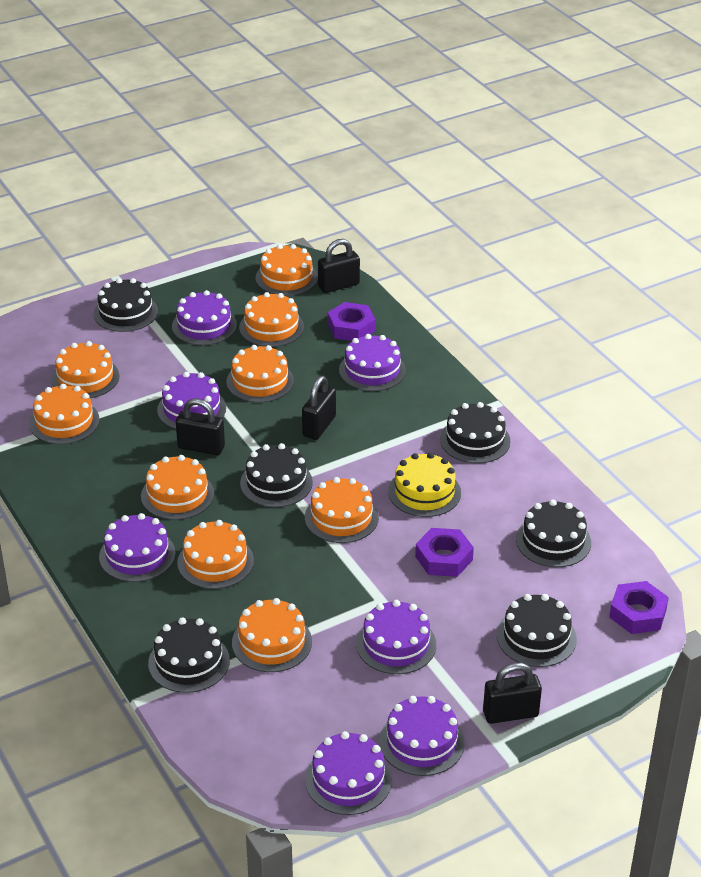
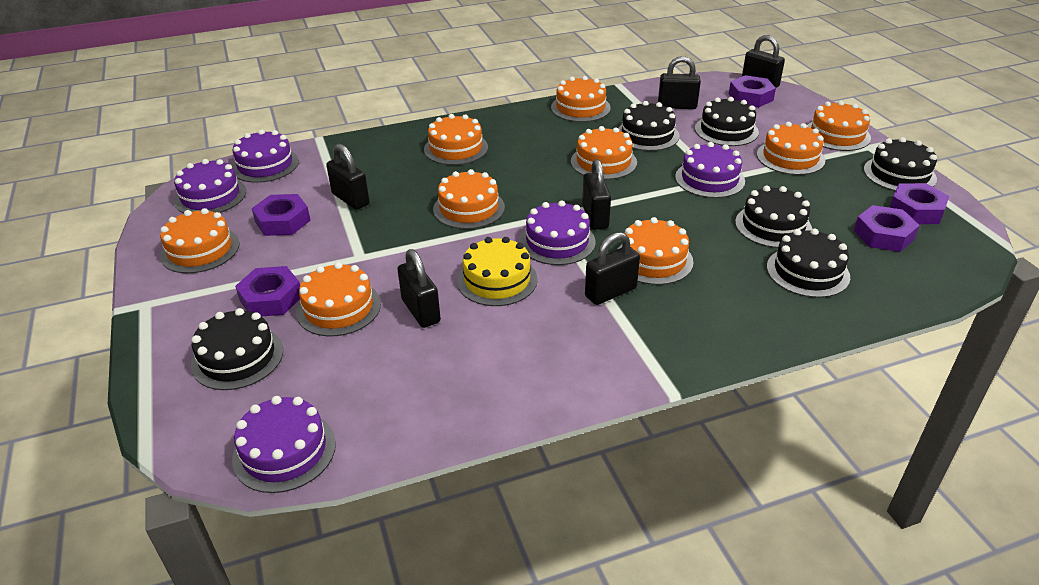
black padlock: [176,399,225,455] [302,376,336,440] [318,239,360,293] [483,663,542,724] = 4 -> [326,144,370,210] [397,249,441,328] [582,159,611,230] [585,232,640,305] [658,56,701,109] [742,35,785,88] = 6
purple cake: [99,513,176,582] [157,372,226,429] [172,290,237,345] [305,731,392,815] [339,334,406,391] [356,600,436,674] [379,696,465,776] = 7 -> [174,159,246,213] [232,130,299,183] [232,396,336,493] [520,201,596,265] [675,142,745,198] = 5
purple nut: [328,302,376,341] [415,528,474,577] [609,581,669,634] = 3 -> [235,266,300,317] [252,194,311,236] [729,75,776,107] [854,205,920,252] [889,183,949,224] = 5

